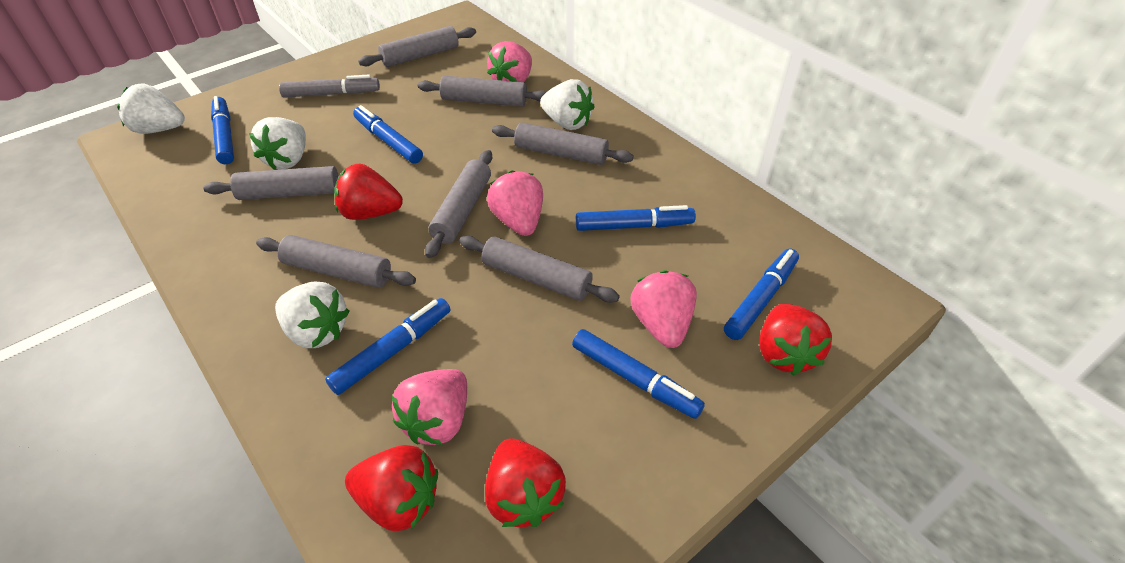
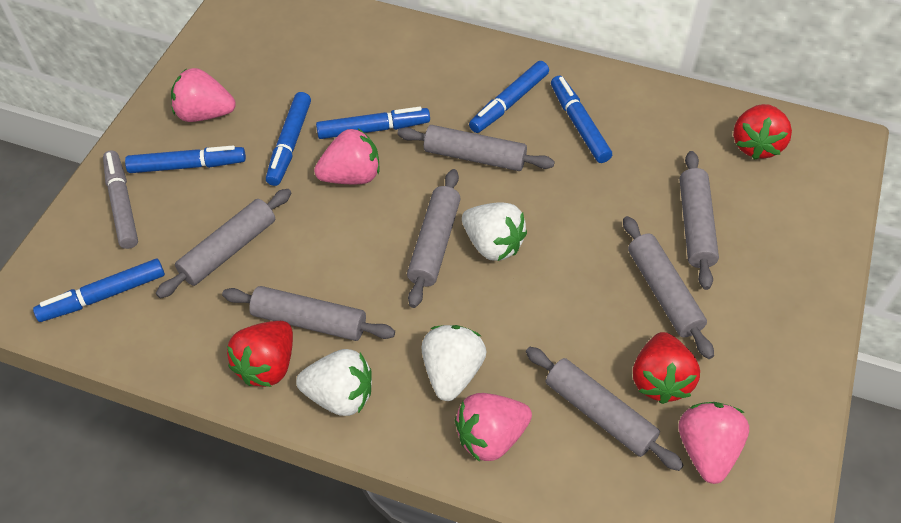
red strawberry: [334,164,403,220] [345,445,438,531] [485,438,566,527] [760,304,832,376] = 4 -> [227,321,293,387] [633,332,700,404] [733,104,792,160] = 3
white strawberry: [117,83,185,134] [249,117,306,170] [275,282,349,348] [540,79,595,130] = 4 -> [296,349,372,416] [422,325,486,401] [462,202,527,261] = 3

